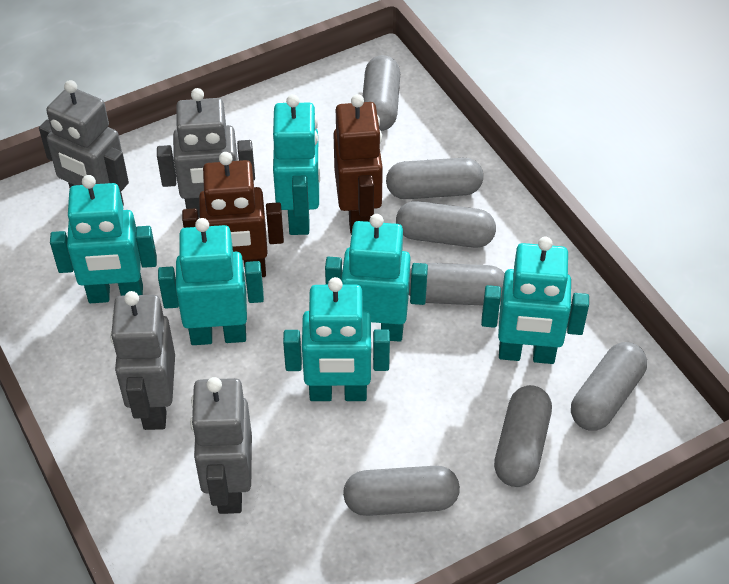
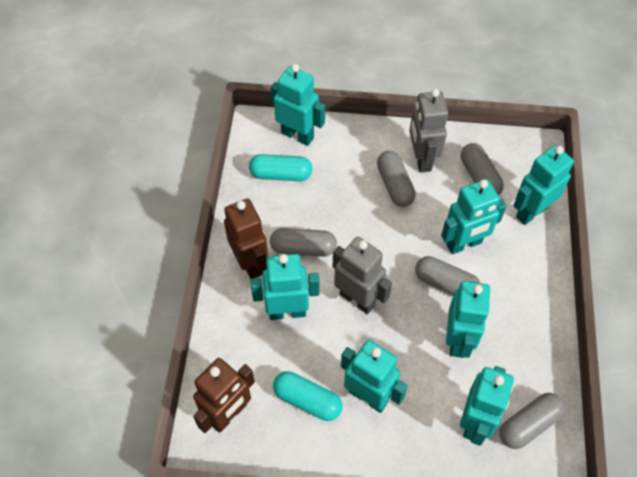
grey capsule: [343,466,460,516] [363,55,400,131] [386,158,483,199] [396,201,496,248] [409,263,505,305] [494,385,552,487] [571,342,647,431] = 7 -> [270,228,337,257] [377,151,416,207] [415,256,480,295] [461,143,504,195] [500,393,565,449] = 5
grey robot: [39,80,129,205] [110,291,175,430] [157,88,255,218] [190,377,252,514] = 4 -> [333,237,392,314] [409,89,448,173] = 2
turquoise capsule: none = 0 -> [249,154,312,181] [273,371,342,421] = 2
turquoise robot: [50,175,157,303] [158,218,264,345] [273,94,320,235] [283,277,390,401] [325,214,428,342] [481,237,589,364] = 6 -> [251,254,319,320] [270,64,325,146] [341,340,408,413] [441,179,507,254] [446,281,491,358] [460,366,514,446] [513,145,574,225] = 7

